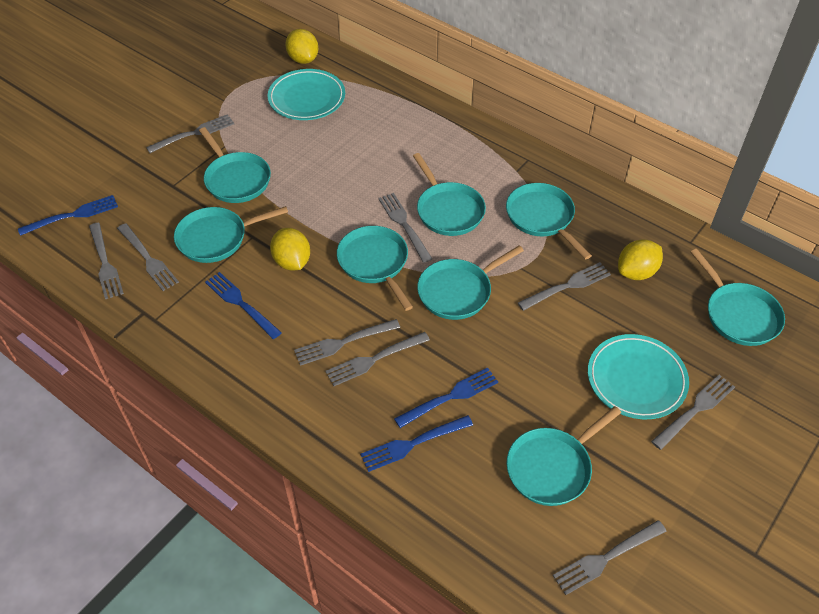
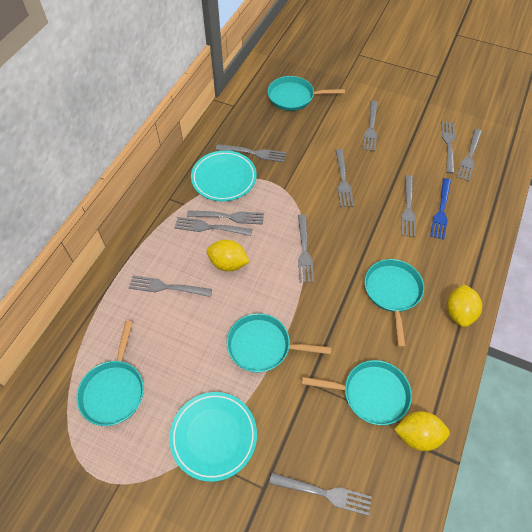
blue fork: [18,195,118,236] [205,272,282,339] [360,415,473,472] [394,367,498,428] = 4 -> [430,178,451,240] = 1
grey fork: [89,223,124,299] [117,223,179,291] [146,114,234,153] [294,319,400,366] [326,332,430,386] [378,193,432,263] [518,262,611,311] [553,520,666,595] [651,374,735,450] = 9 -> [129,275,212,297] [175,217,253,236] [187,210,264,225] [216,144,286,162] [269,473,372,516] [298,214,314,283] [335,149,354,207] [363,101,378,151] [401,175,416,237] [442,121,455,174] [456,129,482,181] = 11
turquoise pan: [174,206,288,263] [199,127,271,203] [337,226,413,311] [413,153,486,236] [417,245,524,320] [506,183,592,259] [506,406,621,506] [690,249,785,346] = 8 -> [76,321,144,426] [227,313,332,372] [268,76,345,111] [302,360,412,425] [364,259,424,348] = 5

